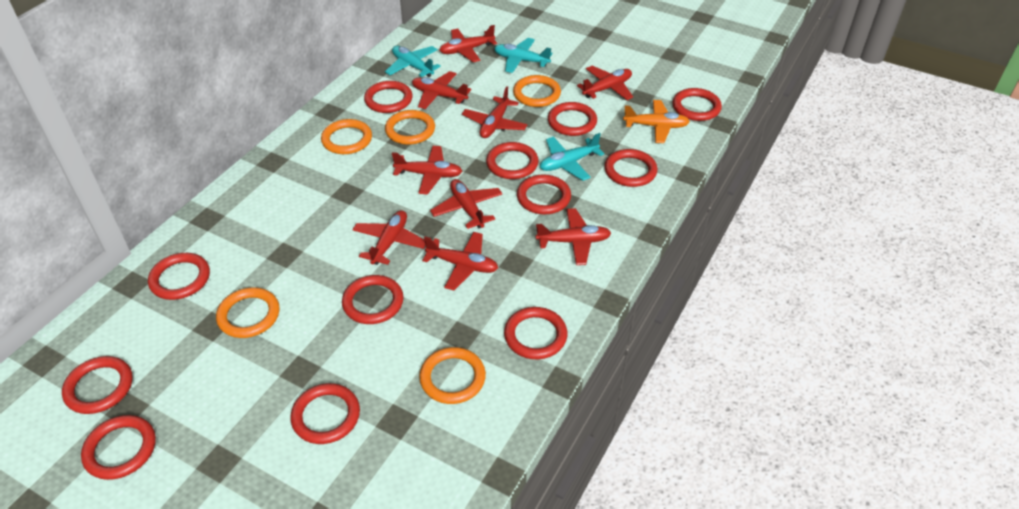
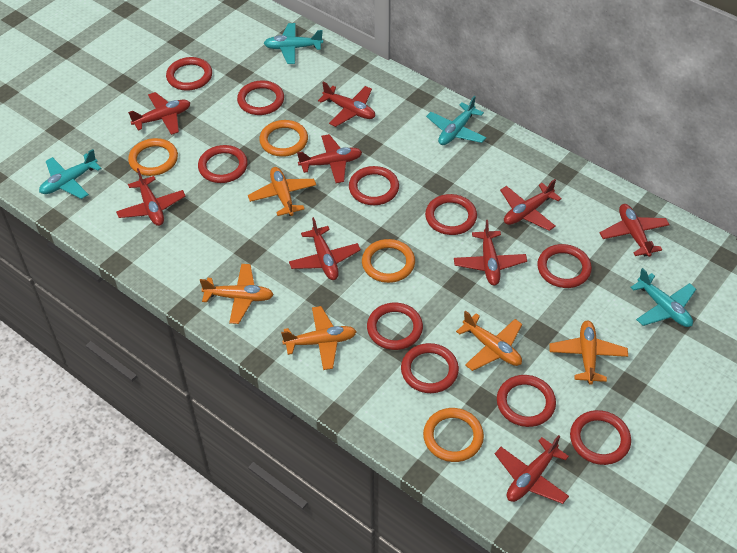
orange plane: [623,100,690,143] = 1 -> [200,264,274,324] [248,167,316,216] [281,306,357,370] [456,310,522,371] [549,320,628,385] = 5
orange ring: [216,287,280,338] [321,119,372,154] [385,110,435,145] [419,347,486,404] [513,75,561,107] = 5 -> [128,138,178,176] [259,120,308,157] [362,239,415,283] [423,408,484,462] = 4
red ring: [62,356,133,414] [81,415,156,480] [148,253,210,300] [291,383,360,444] [342,275,404,324] [364,81,413,113] [486,142,539,179] [504,307,567,359] [517,174,571,214] [548,102,597,136] [604,149,657,187] [672,88,722,121] = 12 -> [166,57,212,91] [198,145,248,183] [237,80,284,115] [349,166,399,205] [367,303,423,350] [401,343,459,393] [425,194,477,235] [497,375,556,427] [537,244,592,288] [570,410,631,465] = 10
turquoise plane: [385,46,441,77] [494,38,552,73] [540,133,604,181] = 3 -> [39,149,102,199] [264,23,323,64] [426,96,486,145] [630,268,696,327] = 4

